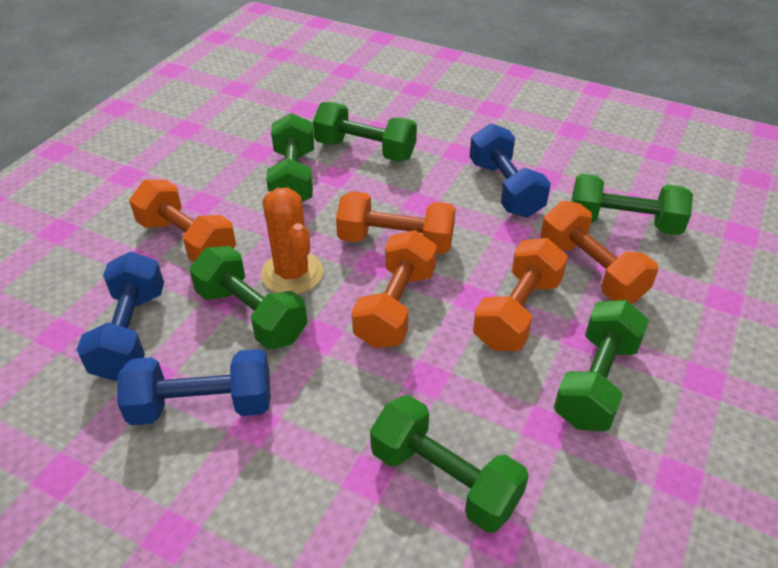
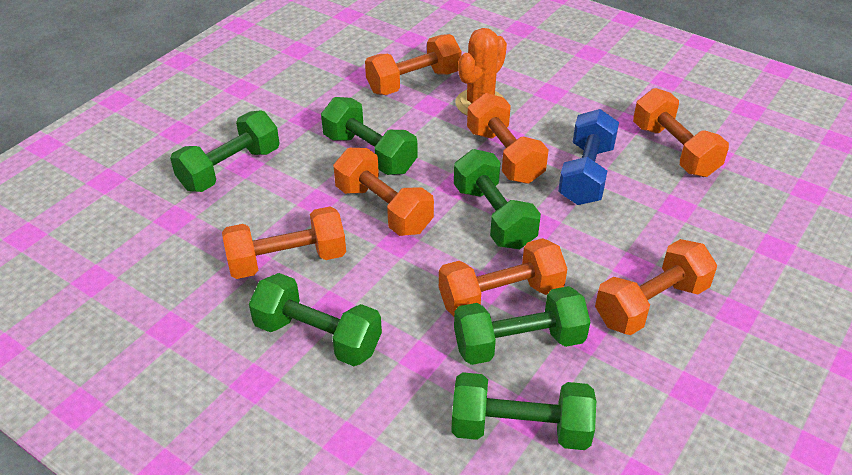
blue dumbbell: [77,251,164,381] [117,349,271,425] [469,123,551,217] = 3 -> [558,109,619,205] = 1
orange dumbbell: [129,180,236,263] [336,191,456,254] [352,230,437,348] [473,238,568,351] [541,201,658,303] = 5 -> [222,207,346,279] [333,148,434,236] [365,34,462,95] [439,238,567,316] [467,93,549,184] [595,239,717,335] [633,88,729,177] = 7

